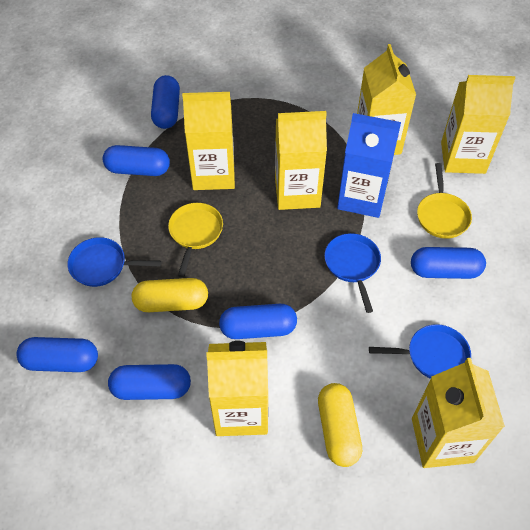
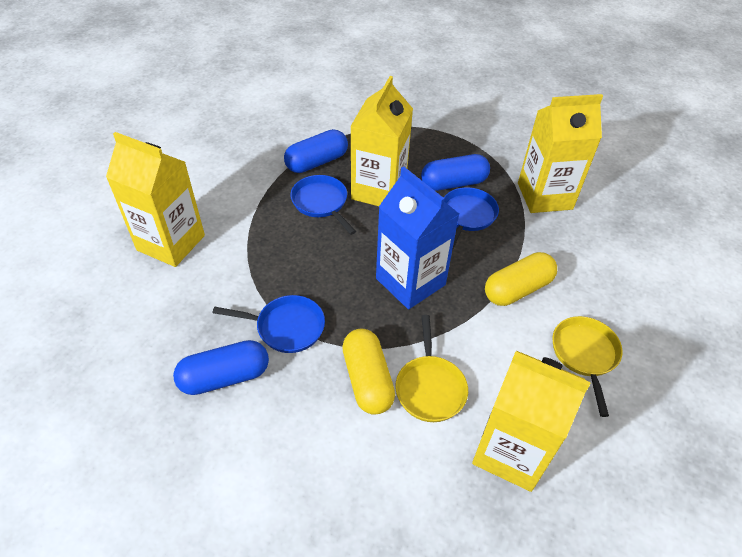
blue capsule: [16,337,98,372] [103,145,170,176] [108,364,191,400] [151,75,180,129] [219,304,297,339] [411,247,486,279] = 6 -> [173,340,269,395] [284,129,348,173] [421,154,490,191] = 3
yellow carton: [182,92,235,190] [206,341,268,436] [275,111,327,210] [357,44,416,155] [412,358,505,468] [441,75,515,174] = 6 -> [106,132,205,267] [351,76,413,206] [472,351,591,492] [518,94,603,213] = 4

